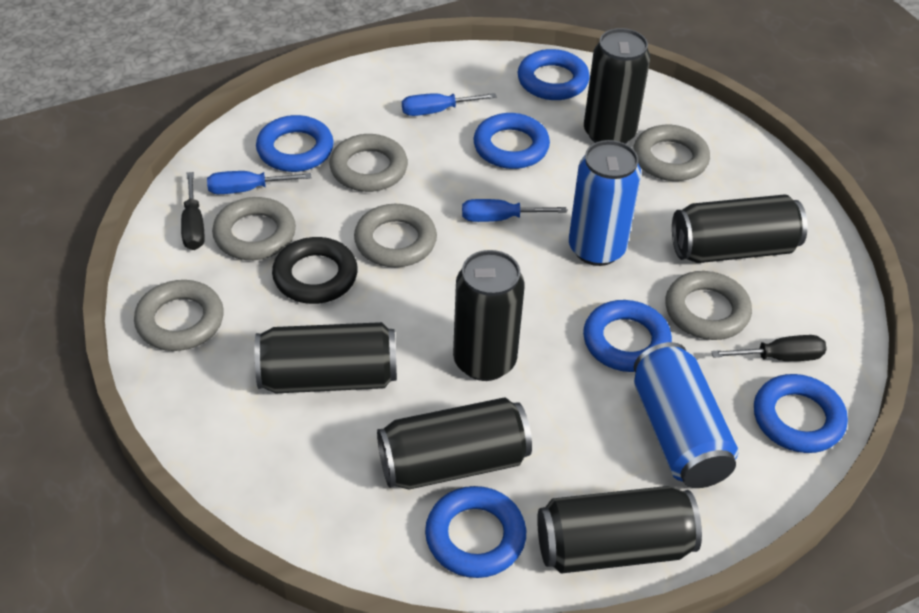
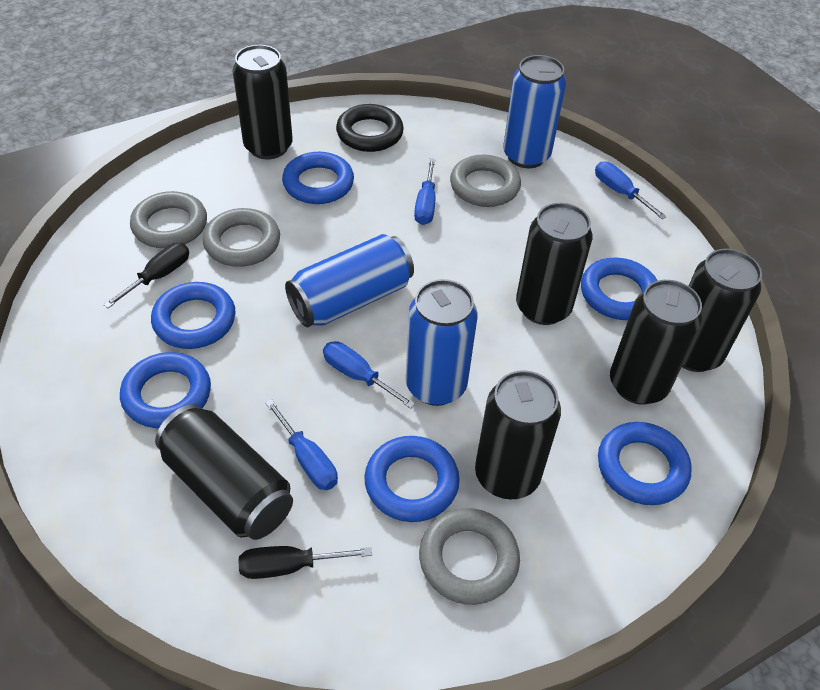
blue can: [569,140,641,266] [634,342,738,488] = 2 -> [285,234,414,328] [406,279,478,406] [503,55,566,168] = 3
blue screwdriver: [207,171,311,194] [402,93,497,116] [462,199,567,222] = 3 -> [265,399,338,490] [323,341,415,409] [414,159,436,225] [595,161,667,219] = 4
grey ring: [134,280,224,351] [212,197,296,260] [329,134,408,192] [354,204,437,267] [633,125,710,181] [666,271,752,340] = 6 -> [130,191,207,248] [203,208,280,267] [419,508,520,605] [450,155,521,207] = 4

